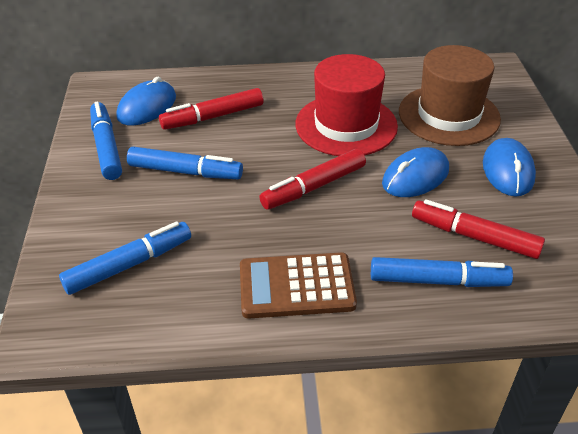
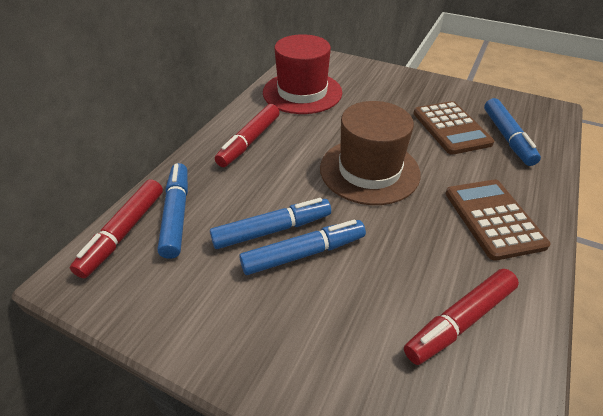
blue mouse: [116,77,176,126] [382,147,449,197] [483,138,536,197] = 3 -> none = 0
brown calculator: [240,252,357,319] = 1 -> [413,101,494,155] [445,179,551,261] = 2

